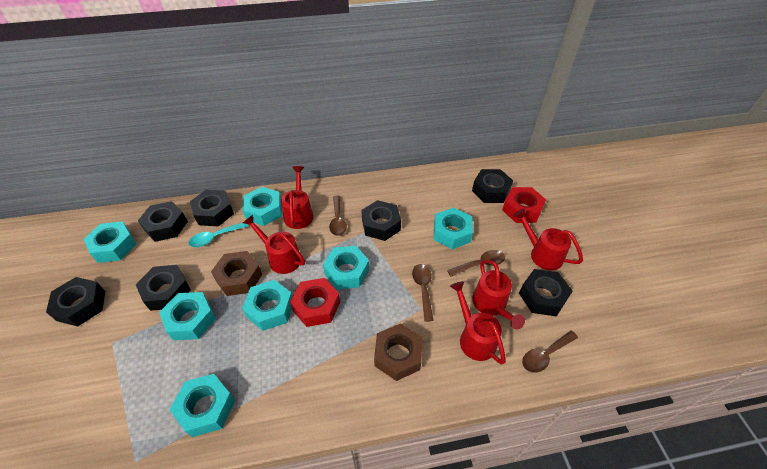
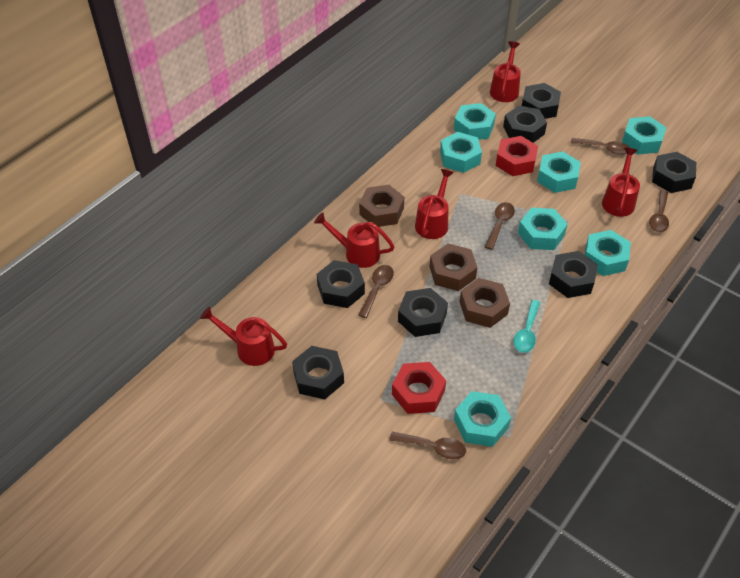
brown nut: [211,251,262,296] [374,323,422,381] = 2 -> [359,185,404,227] [429,243,477,291] [460,278,510,328] = 3
brown spoon: [329,196,347,236] [412,264,434,322] [447,250,505,277] [522,331,578,373] = 4 -> [359,265,394,318] [389,432,466,460] [485,202,515,250] [571,138,630,155] [649,190,669,233] = 5

